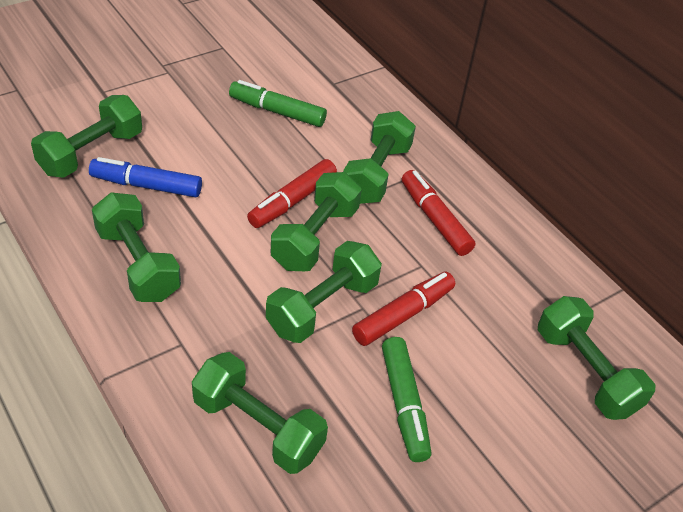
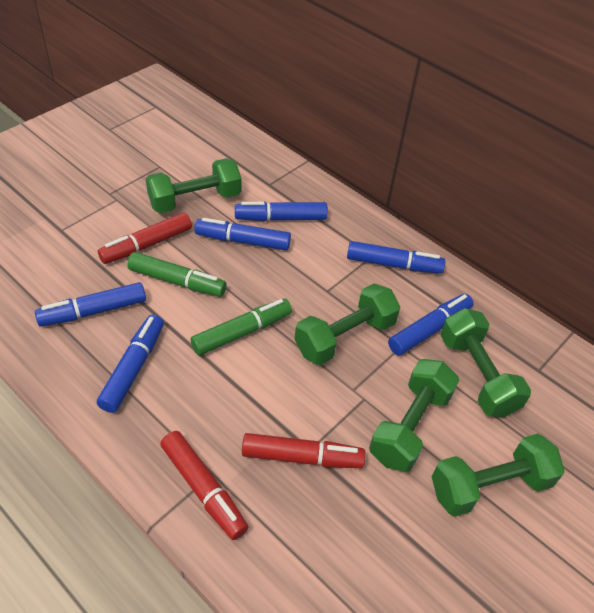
blue marker: [89,157,202,197] = 1 -> [35,282,146,327] [97,315,164,413] [194,218,291,250] [235,202,328,221] [347,241,445,274] [388,294,473,356] = 6
green dumbbell: [31,95,142,178] [92,192,181,302] [192,352,328,474] [266,241,382,343] [271,172,362,271] [343,111,416,204] [538,296,655,420] = 7 -> [146,158,241,213] [295,283,400,365] [369,359,459,472] [432,434,565,517] [441,308,531,417] = 5

